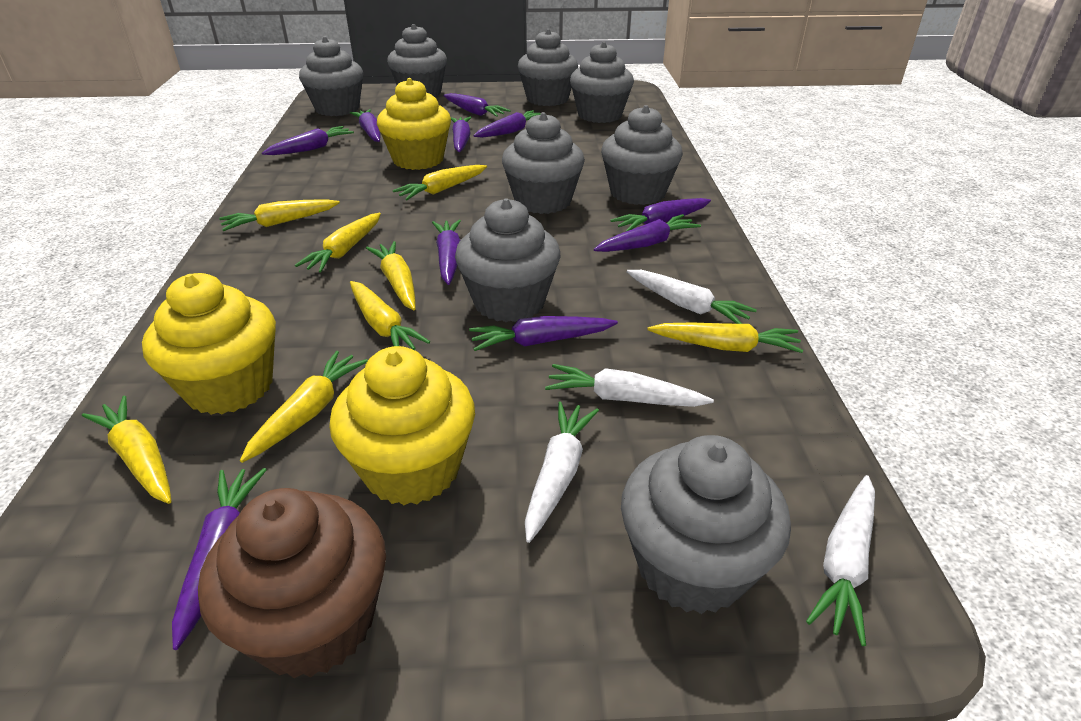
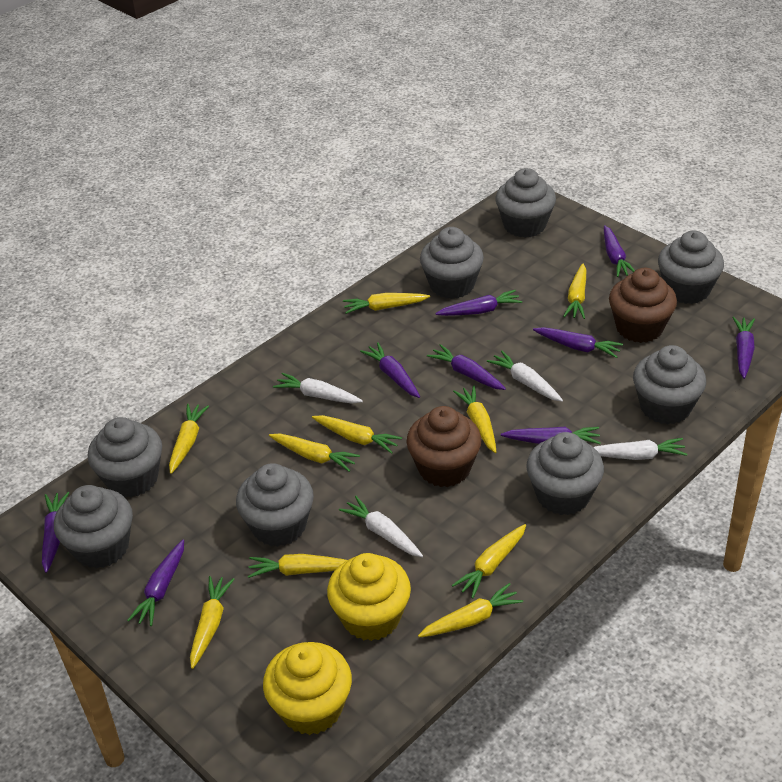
brown cupcake: [198,488,386,678] = 1 -> [406,406,481,487] [609,268,677,343] = 2
purple carrot: [172,468,267,650] [262,126,354,155] [350,109,381,142] [432,220,461,285] [443,93,511,117] [451,117,471,152] [469,316,618,351] [473,110,541,138] [594,214,701,252] [610,198,711,232] = 10 -> [42,492,69,573] [127,540,184,626] [360,342,420,398] [427,344,506,390] [435,290,522,316] [501,427,601,444] [533,327,623,358] [604,225,635,277] [732,317,755,379] = 9
yellow carrot: [82,395,172,504] [219,199,340,231] [240,351,368,463] [295,213,381,273] [350,281,430,350] [366,241,416,310] [392,165,487,200] [647,323,804,353] = 8 -> [169,404,209,474] [190,576,234,669] [248,554,347,578] [269,434,360,472] [312,415,402,454] [343,293,430,314] [418,583,523,638] [452,524,526,598] [453,385,496,453] [563,263,586,319] = 10
yellow cupcake: [142,273,276,415] [329,346,475,505] [377,78,451,170] = 3 -> [263,642,352,735] [327,553,411,641] = 2

